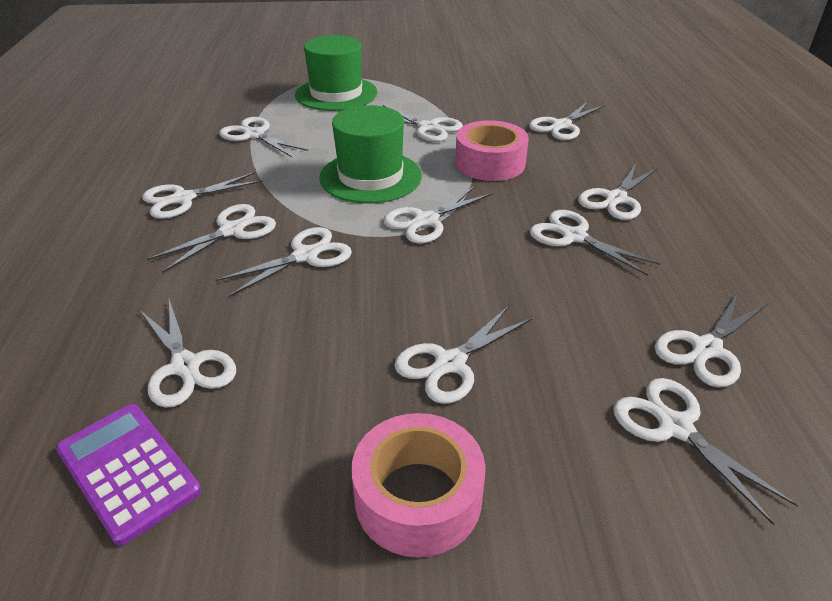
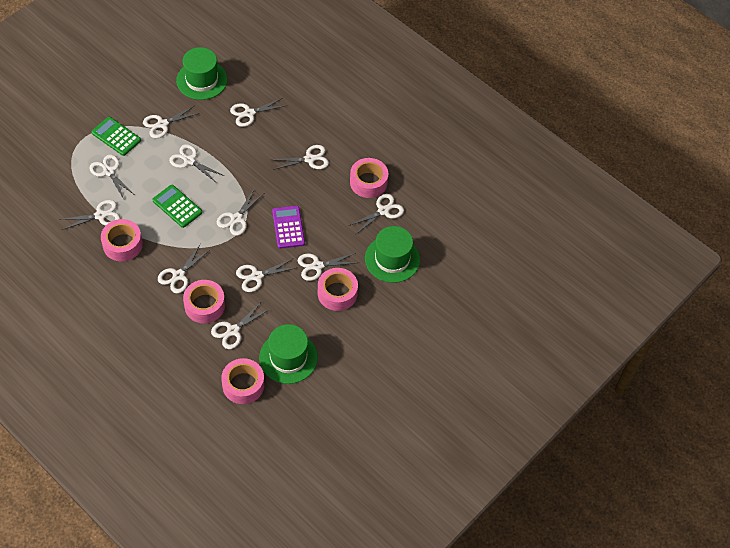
green calculator: none = 0 -> [91,117,141,156] [152,185,202,228] = 2
green hat: [295,35,377,111] [319,105,422,204] = 2 -> [176,47,228,100] [259,324,318,384] [365,226,420,283] = 3
pink tape: [352,413,485,557] [455,120,529,181] = 2 -> [101,219,143,261] [183,280,225,323] [221,358,264,404] [318,268,358,311] [350,158,388,198] = 5
white scissors: [140,300,236,408] [142,172,263,219] [147,204,276,273] [216,227,352,297] [219,117,308,157] [382,105,463,142] [383,186,493,243] [394,306,533,404] [529,102,605,140] [530,210,661,276] [578,163,658,220] [613,378,798,525] [654,293,767,387] = 13 -> [59,200,121,230] [89,154,133,199] [143,106,199,138] [158,244,210,294] [169,144,224,183] [211,302,270,349] [217,188,263,236] [230,98,285,127] [236,258,296,292] [273,145,329,170] [298,253,357,281] [348,194,404,234] = 12

